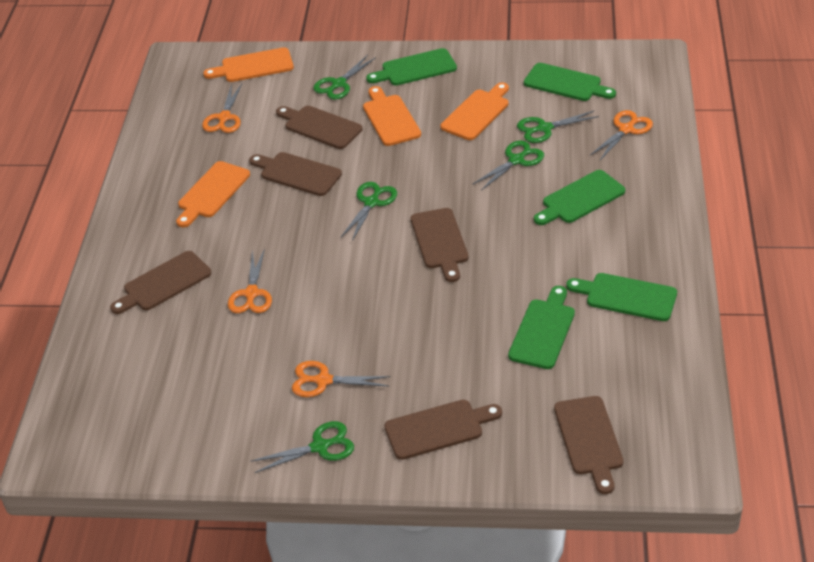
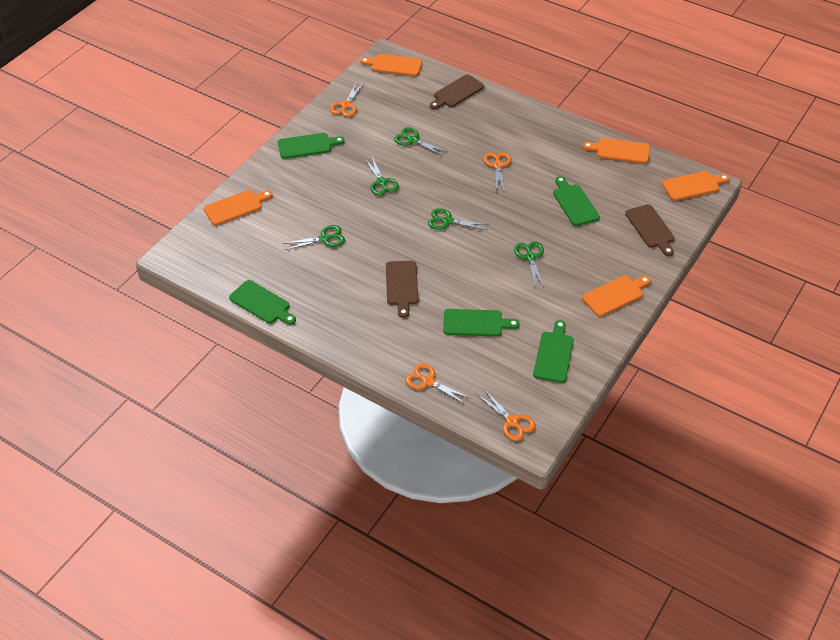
brown cutting board: [110,251,211,314] [249,152,342,196] [276,106,363,149] [384,400,502,460] [411,208,468,282] [554,396,623,494] = 6 -> [386,261,419,318] [430,74,484,109] [625,204,675,256] = 3
orange cutting board: [176,161,250,227] [203,47,294,82] [363,86,421,146] [441,82,509,140] = 4 -> [204,190,273,225] [360,54,422,76] [582,276,651,317] [583,138,650,164] [662,171,729,201] = 5

